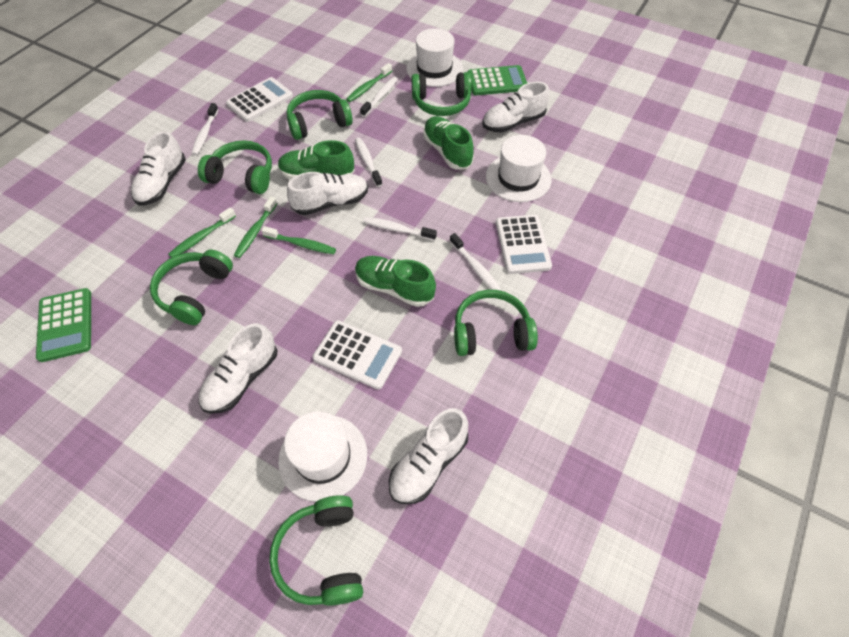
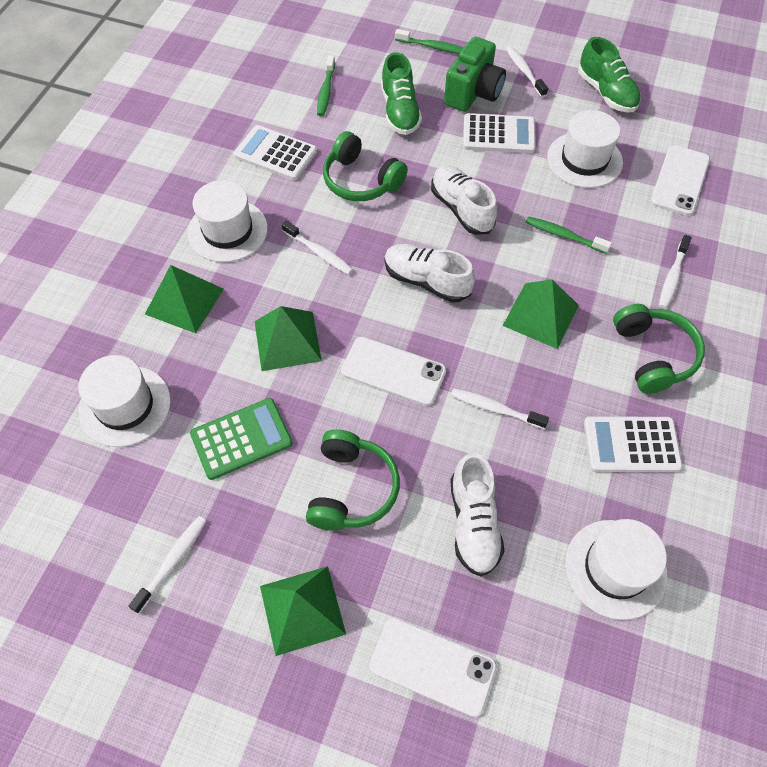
green calculator: [36,288,91,362] [468,65,527,95] = 2 -> [190,398,293,480] = 1
green camera: none = 0 -> [444,37,506,112] = 1
green headphones: [150,250,233,325] [198,140,272,194] [269,495,363,606] [287,90,353,140] [412,72,472,116] [454,290,538,356] = 6 -> [306,429,400,531] [323,131,408,201] [613,304,705,394] = 3
green pyramid: none = 0 -> [145,265,224,333] [255,306,322,371] [260,566,346,656] [503,279,579,349] = 4
green shoe: [278,140,355,180] [355,256,436,307] [423,116,474,170] = 3 -> [381,52,422,135] [578,37,641,113] = 2
green toothbrush: [168,207,236,258] [234,196,278,258] [261,226,336,254] [346,63,392,102] = 4 -> [317,55,335,116] [395,29,463,54] [526,216,612,254] = 3
white hat: [278,411,367,502] [406,28,463,87] [486,135,551,202] = 3 -> [78,355,171,447] [188,180,268,262] [547,110,623,188] [565,519,668,620] = 4
white phone: none = 0 -> [341,337,446,406] [370,617,497,717] [651,145,710,216] = 3
white shoe: [131,131,186,206] [199,323,278,414] [287,172,368,215] [389,408,468,504] [482,82,549,133] = 5 -> [385,244,475,303] [431,165,497,235] [450,453,504,576] = 3

